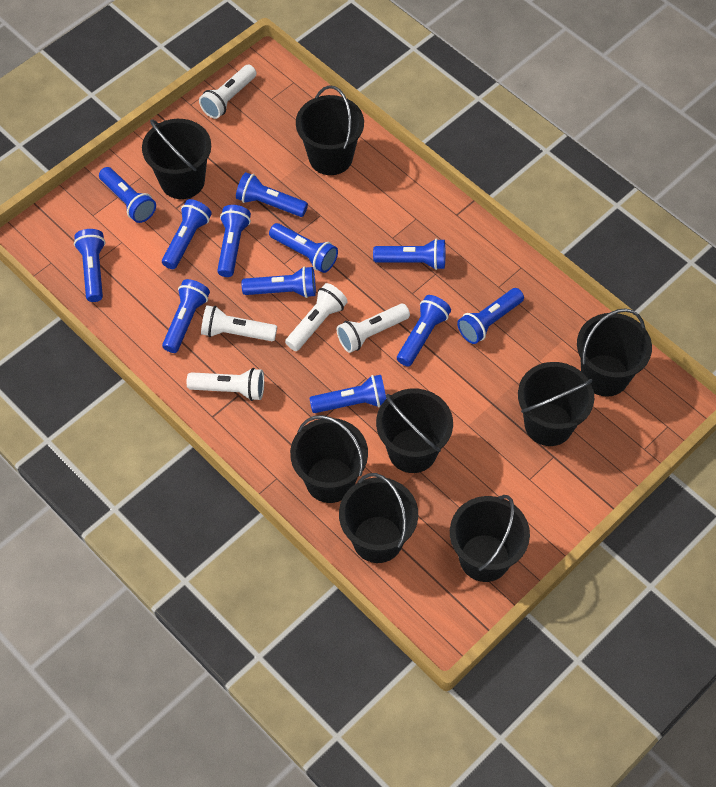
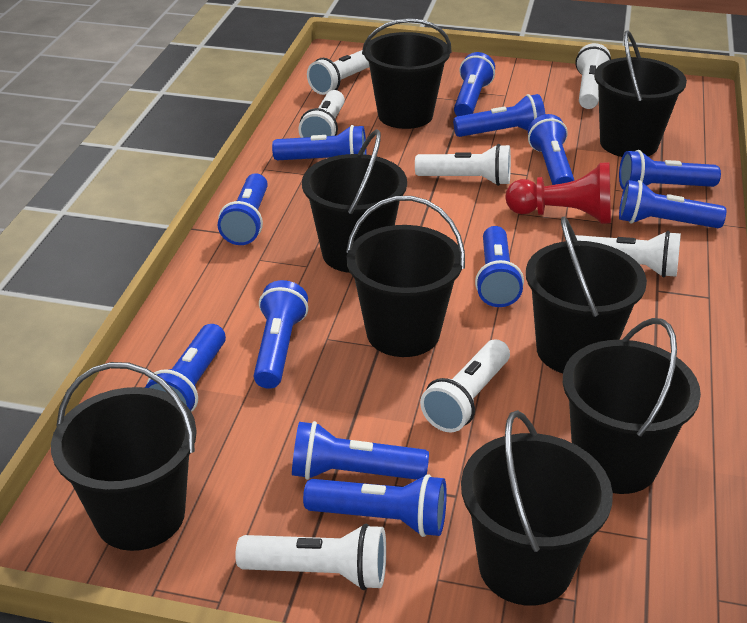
red pawn: none = 0 -> [505,162,611,224] = 1
white flashlight: [186,368,264,401] [199,65,257,119] [201,305,277,341] [285,283,348,351] [337,304,410,353] = 5 -> [235,524,386,590] [298,90,345,138] [307,50,369,95] [415,144,511,186] [420,340,510,433] [575,43,611,109] [575,231,681,278] = 7

